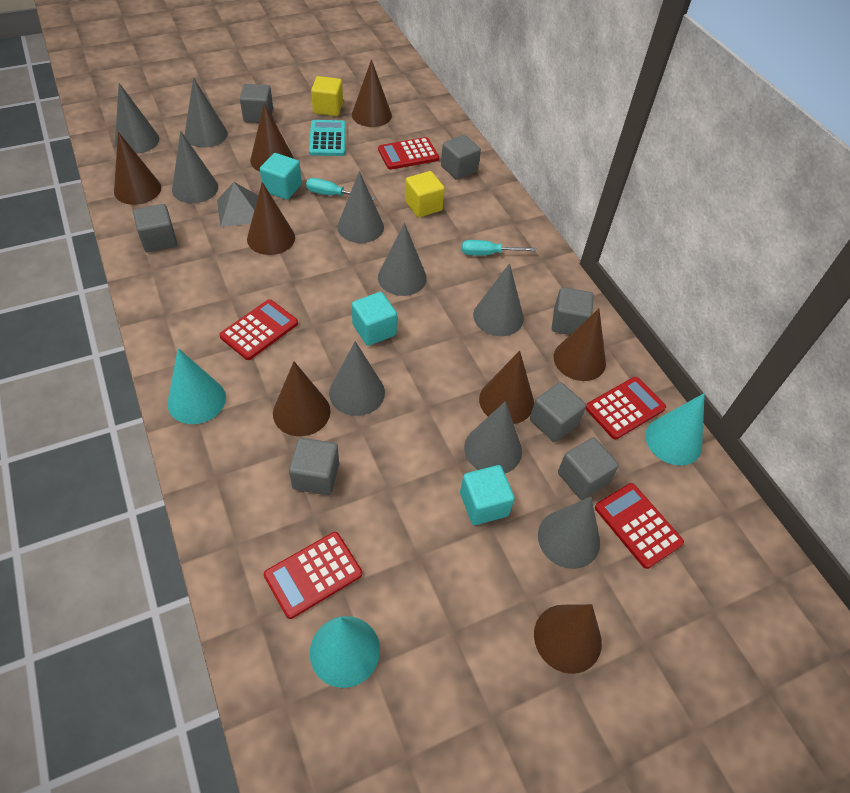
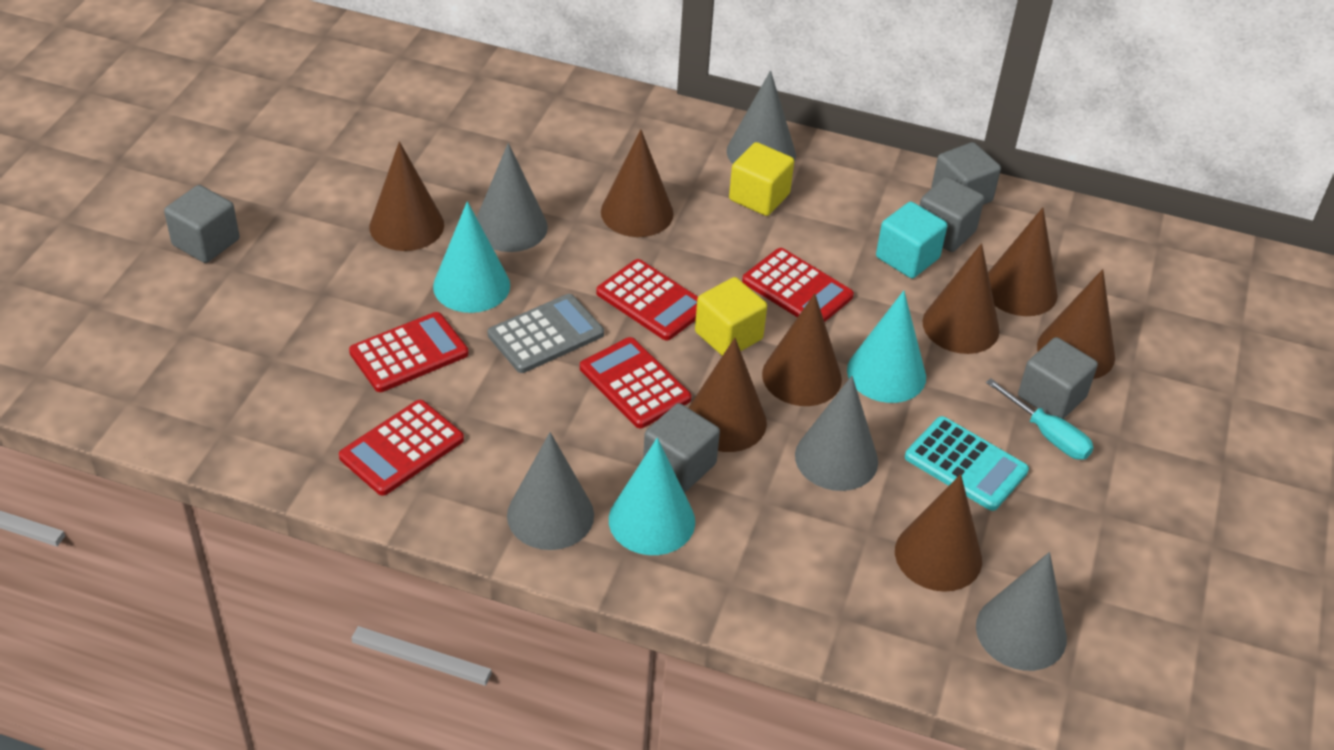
grey calculator: none = 0 -> [488,294,604,373] = 1
grey cone: [115,83,159,154] [172,131,218,203] [184,77,228,148] [329,341,385,416] [337,171,384,243] [378,223,427,296] [464,401,522,473] [473,263,524,336] [538,497,600,569] = 9 -> [476,143,548,252] [507,432,594,550] [727,70,796,164] [795,376,878,491] [976,552,1067,671] = 5
grey cube: [133,204,177,253] [240,84,273,123] [289,438,339,495] [441,135,481,180] [530,382,586,442] [552,287,594,335] [558,437,619,500] = 7 -> [164,185,240,263] [643,403,720,492] [919,177,984,252] [931,142,1001,205] [1018,337,1098,419] = 5
grey pyramid: [217,182,258,227] = 1 -> none = 0
turquoise cube: [260,153,302,200] [352,292,397,346] [460,465,515,525] = 3 -> [876,201,947,278] = 1
turquoise screwdriver: [306,178,375,201] [462,240,536,256] = 2 -> [986,379,1094,460] = 1

